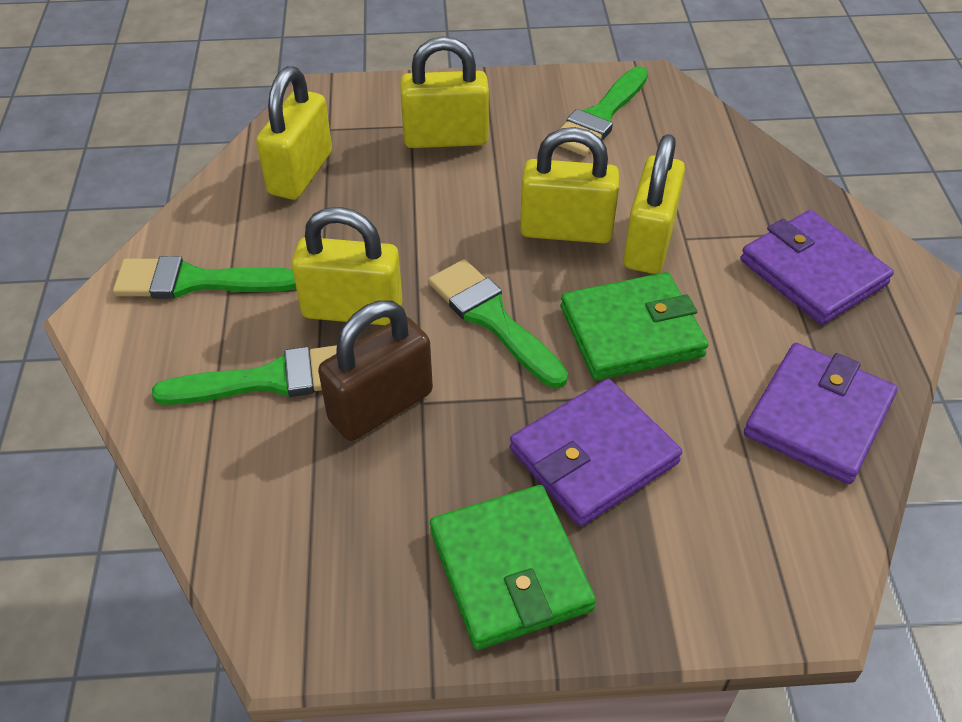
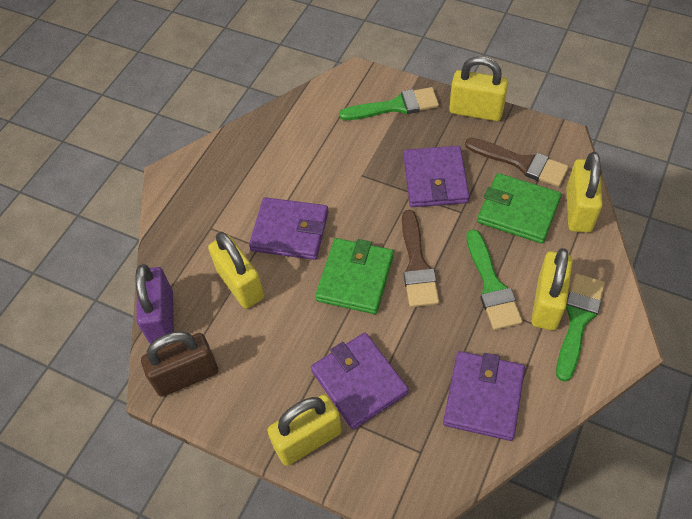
brown brush: none = 0 -> [402,210,439,307] [465,138,569,187] = 2
green brush: [113,256,296,299] [152,345,337,405] [428,259,568,388] [559,66,648,156] = 4 -> [339,87,439,120] [466,229,523,330] [556,273,605,382] = 3
purple padlock: none = 0 -> [135,264,174,344] = 1
purple wallet: [510,379,682,526] [740,210,894,325] [744,343,898,484] = 3 -> [249,197,328,260] [311,333,409,429] [404,146,469,207] [443,351,525,441] = 4

